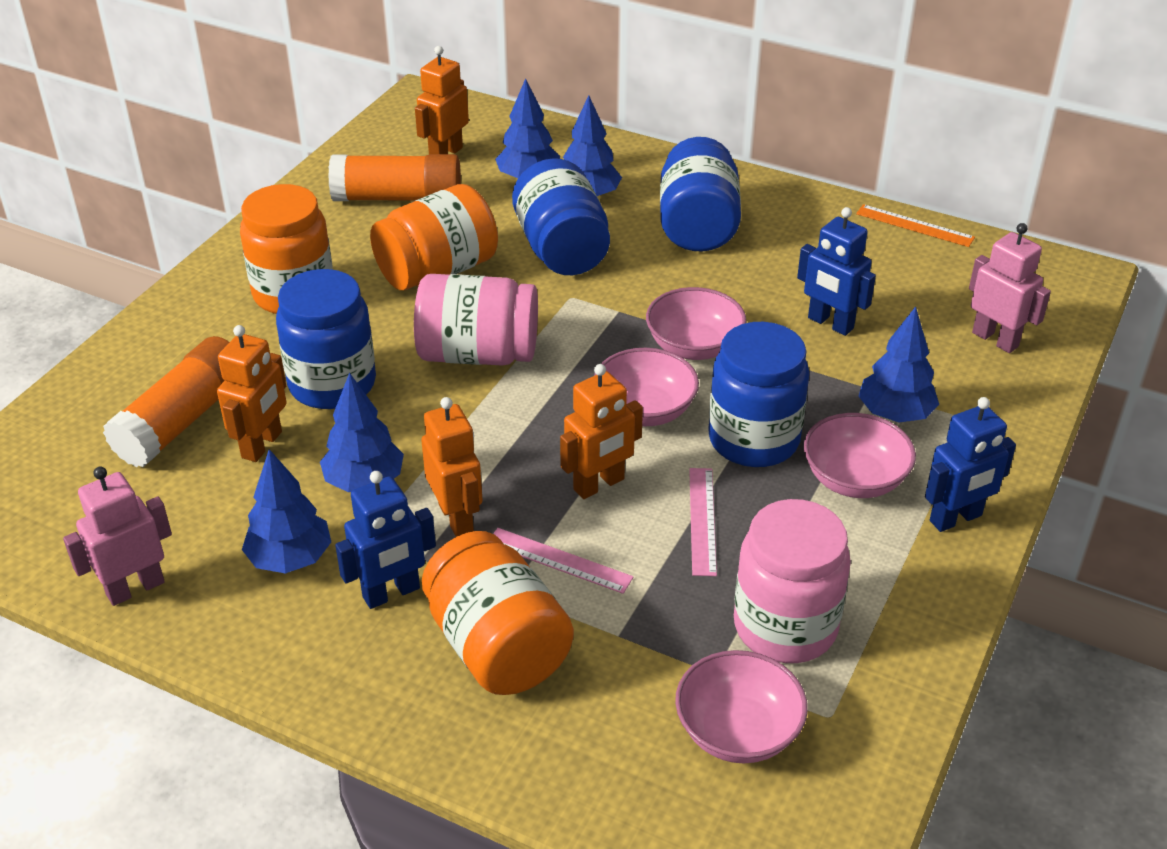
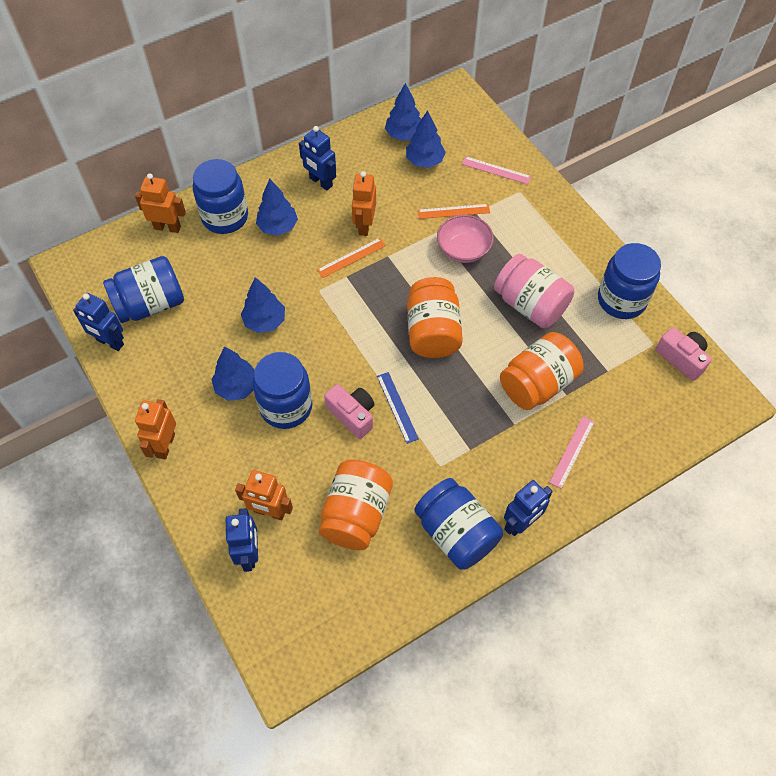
blue jar: [276,269,376,409] [512,158,610,275] [660,137,741,251] [708,322,809,467] = 4 -> [103,256,184,323] [193,159,248,234] [253,352,312,429] [414,478,503,570] [598,243,661,319] = 5
blue robot: [335,471,436,609] [797,207,876,336] [925,397,1016,532] = 3 -> [73,293,124,351] [226,508,258,572] [299,126,336,191] [504,480,553,536] = 4
blue ruler: none = 0 -> [377,372,419,444] = 1
orange glue stick: [103,336,229,468] [328,154,461,201] = 2 -> none = 0
orange ruler: [856,204,975,247] = 1 -> [317,238,386,278] [418,204,490,219] = 2
pink bowl: [594,348,699,426] [646,287,746,360] [675,650,808,763] [804,413,916,498] = 4 -> [437,215,494,263] = 1
pink camera: none = 0 -> [324,384,374,439] [656,327,712,381] = 2
pink jar: [414,274,538,366] [734,499,851,663] = 2 -> [494,254,574,328] = 1
pink robot: [63,467,172,606] [969,223,1051,353] = 2 -> none = 0

